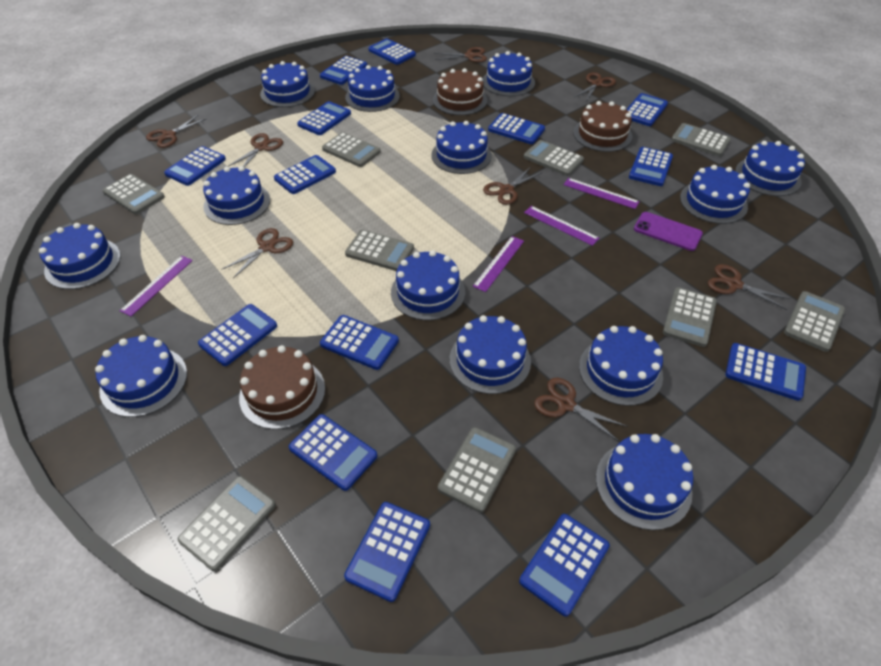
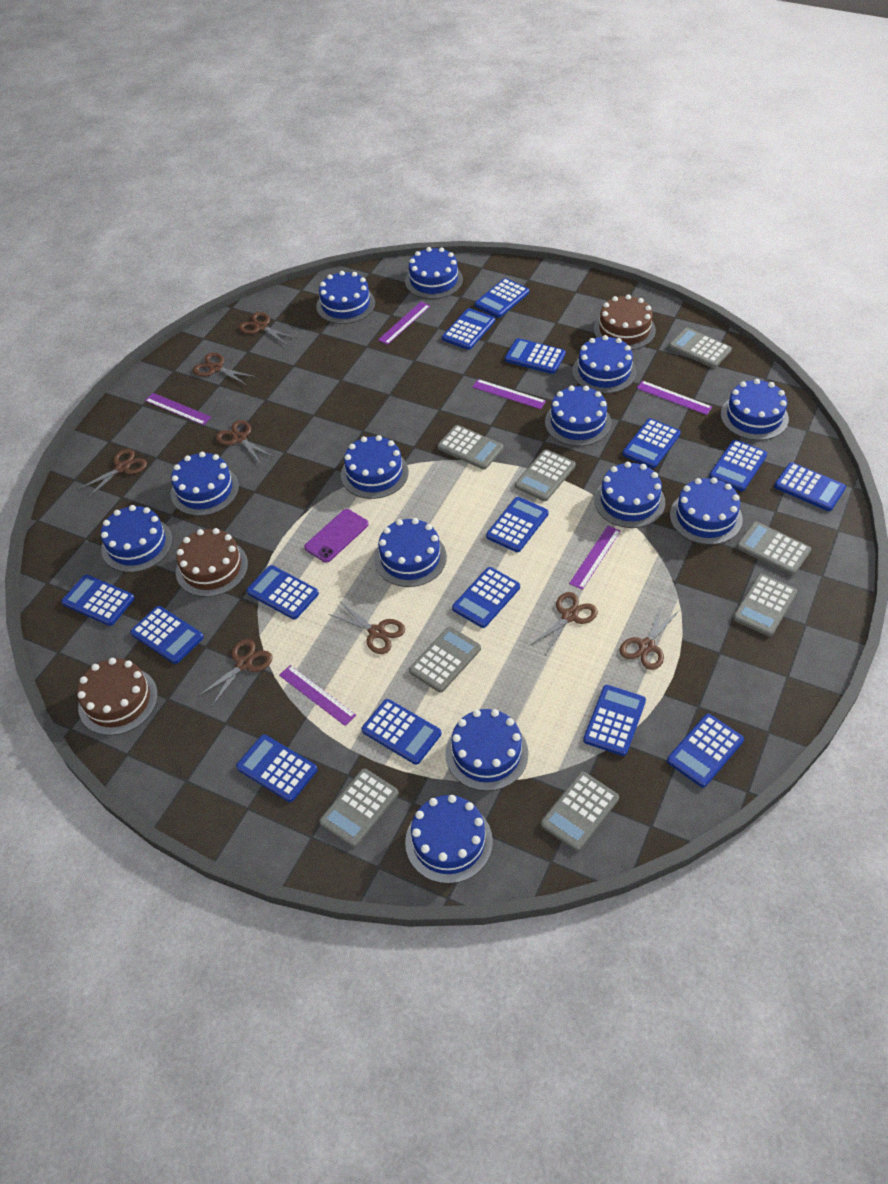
blue calculator: [164,146,226,186] [198,304,277,366] [274,155,336,194] [289,414,377,491] [297,101,351,135] [320,56,367,85] [320,315,399,370] [344,502,430,602] [368,39,416,65] [488,113,545,144] [519,514,610,617] [626,93,668,126] [629,147,673,186] [725,343,806,401] = 14 -> [61,574,135,626] [130,606,204,664] [236,734,317,802] [246,565,319,620] [362,699,441,765] [442,308,495,350] [452,567,520,628] [475,278,529,318] [486,497,549,552] [505,338,566,374] [583,685,646,756] [622,418,681,468] [667,714,744,788] [709,440,767,491] [774,462,846,511] = 15
grey calculator: [103,174,165,214] [178,476,276,571] [322,132,381,167] [345,230,414,271] [438,427,516,513] [524,140,584,176] [663,287,717,347] [671,123,731,156] [784,291,845,352] = 9 -> [319,769,398,847] [409,627,481,693] [437,425,503,470] [515,449,575,501] [541,772,619,851] [669,328,732,368] [733,574,797,637] [737,522,811,575] = 8
purple ruler: [120,256,193,316] [473,236,524,292] [524,206,599,246] [564,178,640,209] = 4 -> [145,393,211,425] [279,665,356,726] [378,302,430,345] [472,379,546,409] [569,526,621,590] [637,380,712,415] = 6

